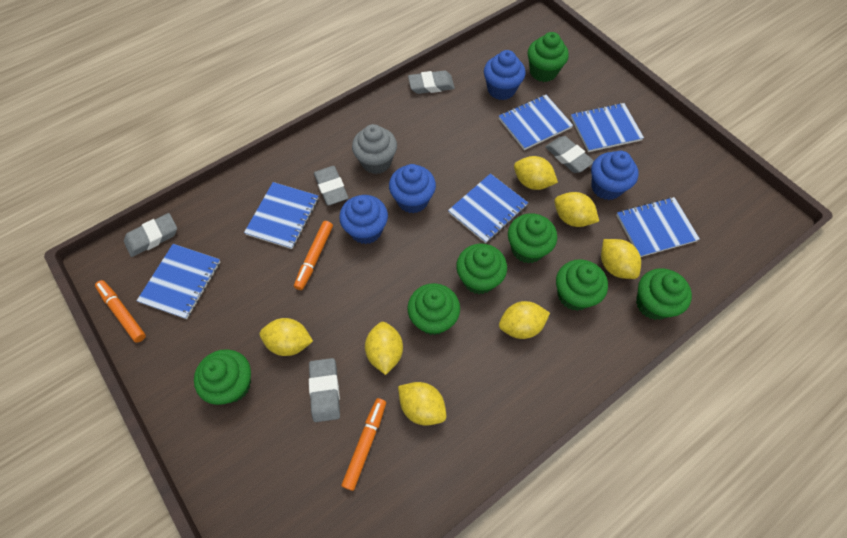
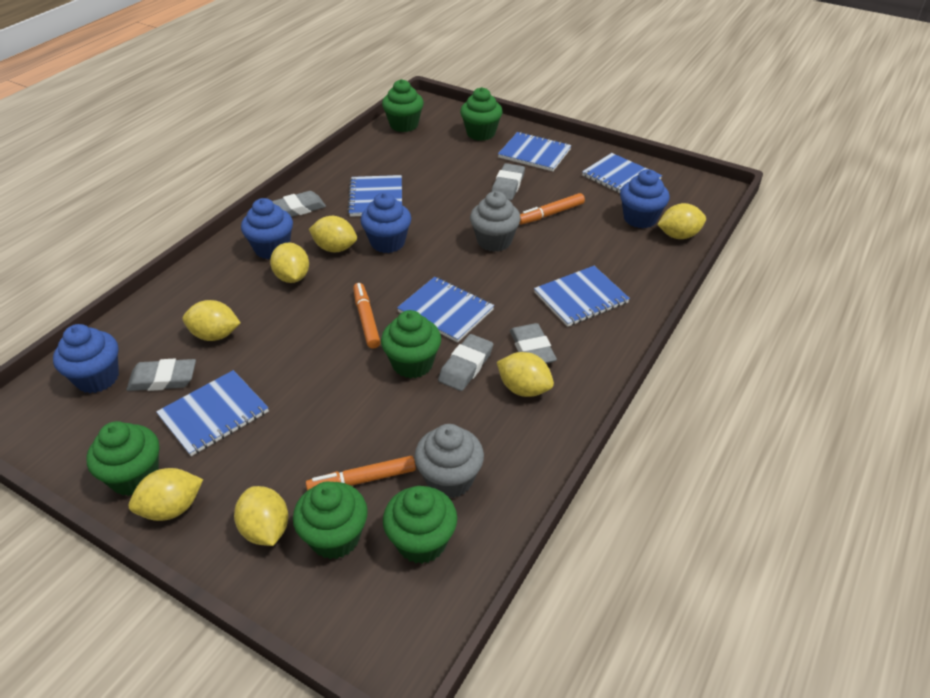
green cupcake: [194,349,251,405] [407,283,460,335] [456,244,507,294] [508,213,557,263] [528,32,569,82] [556,259,608,311] [636,268,692,320] = 7 -> [86,421,159,496] [293,481,368,559] [381,310,441,379] [382,79,424,132] [383,486,457,564] [460,87,502,141] = 6
grey cupcake: [352,124,397,174] = 1 -> [414,424,484,498] [470,191,521,252] = 2

